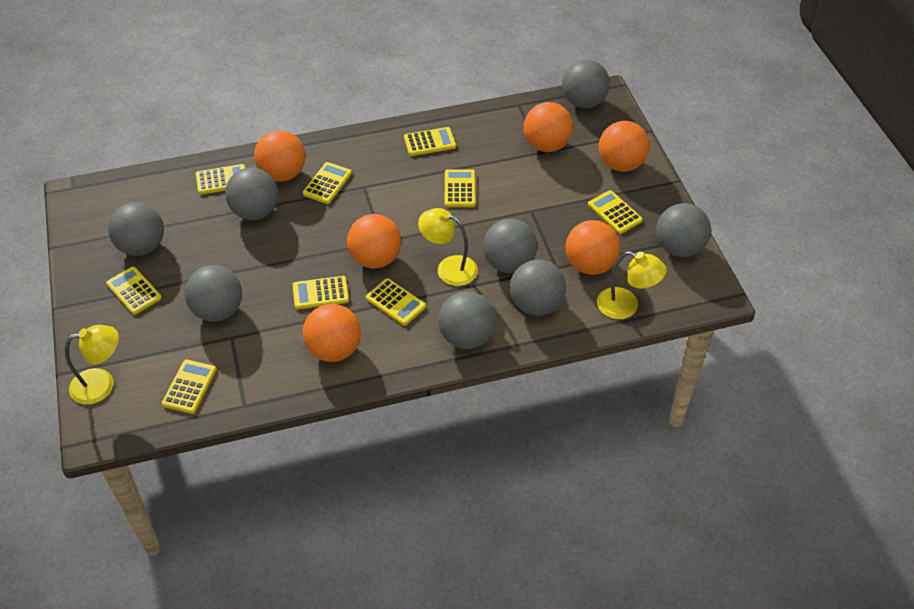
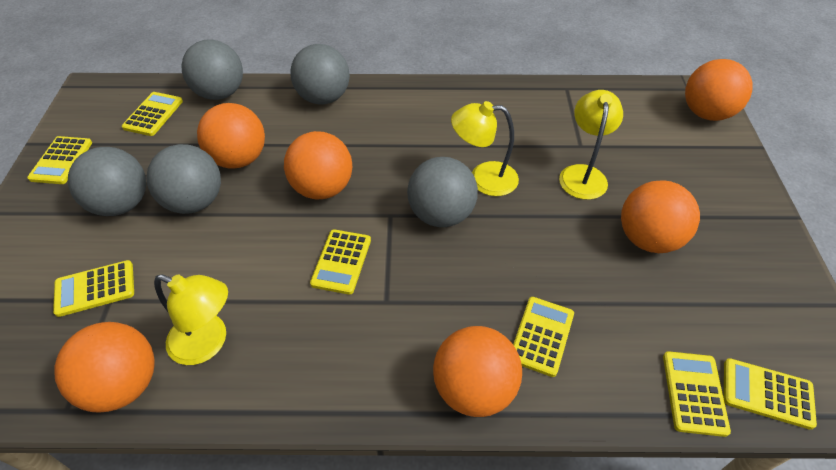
grey ball: [108,202,164,256] [185,265,242,322] [225,167,278,220] [438,292,496,349] [483,219,538,273] [510,260,566,316] [562,60,610,108] [656,203,711,257] = 8 -> [68,147,146,216] [146,144,221,214] [182,39,243,100] [290,44,350,105] [407,157,478,227] = 5
yellow calculator: [106,267,162,315] [162,360,216,414] [196,164,245,195] [292,276,349,309] [303,162,352,204] [366,278,426,326] [404,127,456,156] [445,169,476,207] [588,190,643,234] = 9 -> [27,136,92,184] [53,260,134,317] [122,92,183,136] [310,229,371,295] [513,297,574,377] [663,351,731,437] [724,358,817,430] = 7

